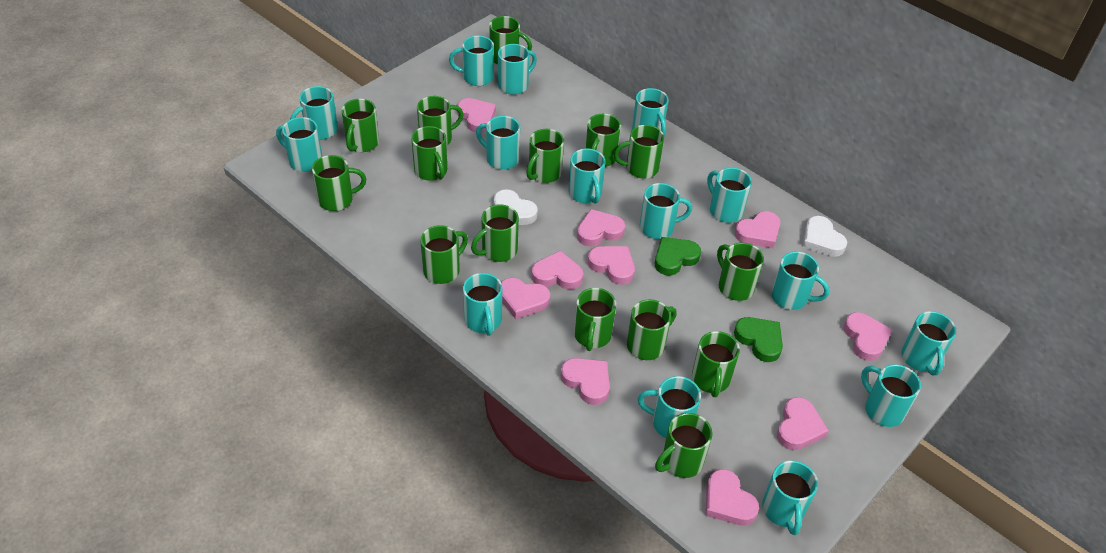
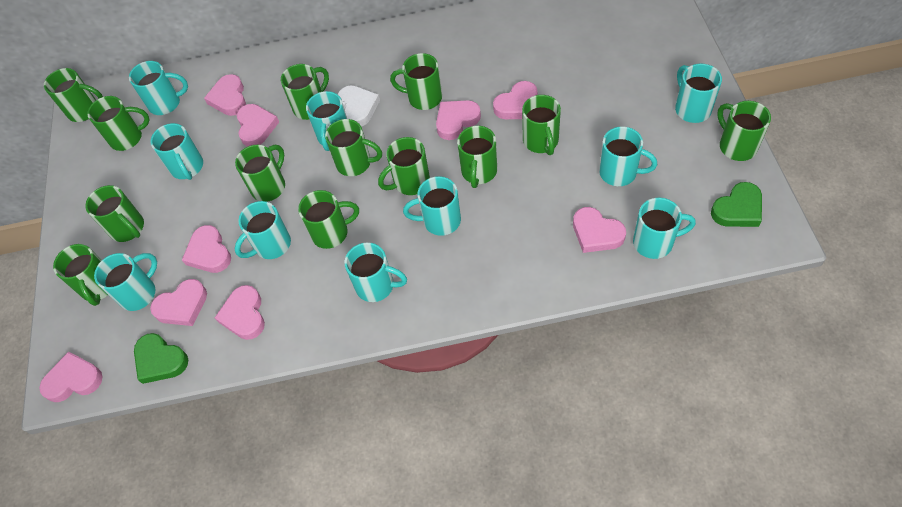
green mug: [312,155,366,211] [342,99,379,152] [411,126,447,181] [417,96,464,145] [420,225,468,284] [471,204,519,262] [489,16,532,64] [526,129,564,183] [574,288,616,351] [586,114,621,167] [614,125,664,178] [627,299,677,360] [655,413,712,478] [692,331,740,397] [717,243,764,301] = 15 -> [44,68,103,122] [53,244,108,306] [85,185,144,242] [87,96,150,151] [235,145,285,202] [281,64,329,120] [298,190,359,249] [325,119,382,176] [378,137,430,195] [390,53,442,110] [457,126,497,188] [522,95,561,155] [717,101,771,161] = 13
pink heart: [457,98,496,132] [501,278,550,319] [531,251,583,290] [560,358,610,405] [577,209,625,247] [588,246,635,285] [705,469,759,526] [734,211,780,248] [777,397,829,450] [843,312,892,361] = 10 -> [39,351,103,402] [150,279,207,326] [182,225,231,273] [204,74,246,116] [215,285,265,340] [237,104,279,147] [436,100,481,140] [493,81,537,119] [573,207,626,253] = 9
turquoise mug: [276,117,322,172] [290,86,338,139] [449,36,494,86] [463,273,502,336] [476,116,520,170] [498,44,537,95] [568,148,605,203] [632,88,669,137] [638,376,701,438] [640,183,692,239] [707,168,752,223] [762,460,818,535] [772,251,830,310] [861,364,921,427] [901,311,956,375] = 15 -> [94,253,157,311] [129,61,188,115] [150,123,203,180] [235,201,291,259] [306,91,347,151] [345,242,407,302] [403,176,461,236] [599,127,657,186] [633,198,696,259] [675,64,722,123] = 10
white heart: [494,190,538,225] [803,216,847,257] = 2 -> [338,85,380,127] = 1

